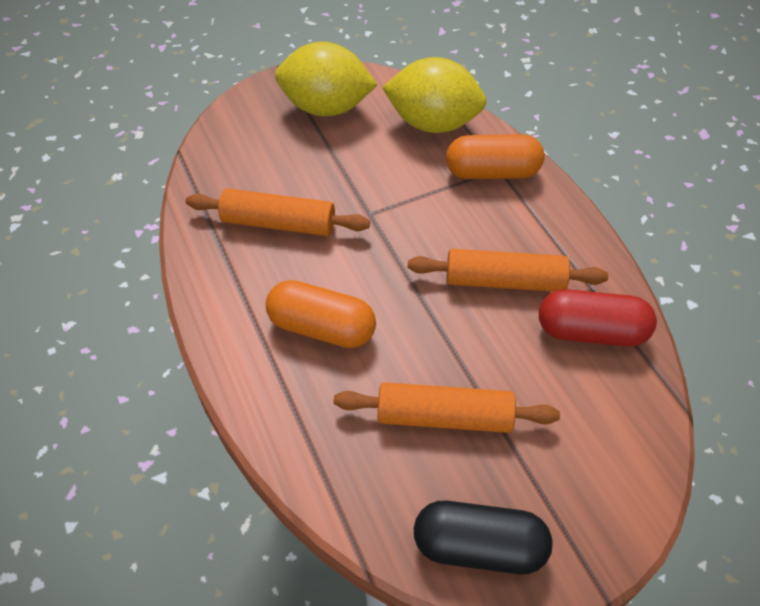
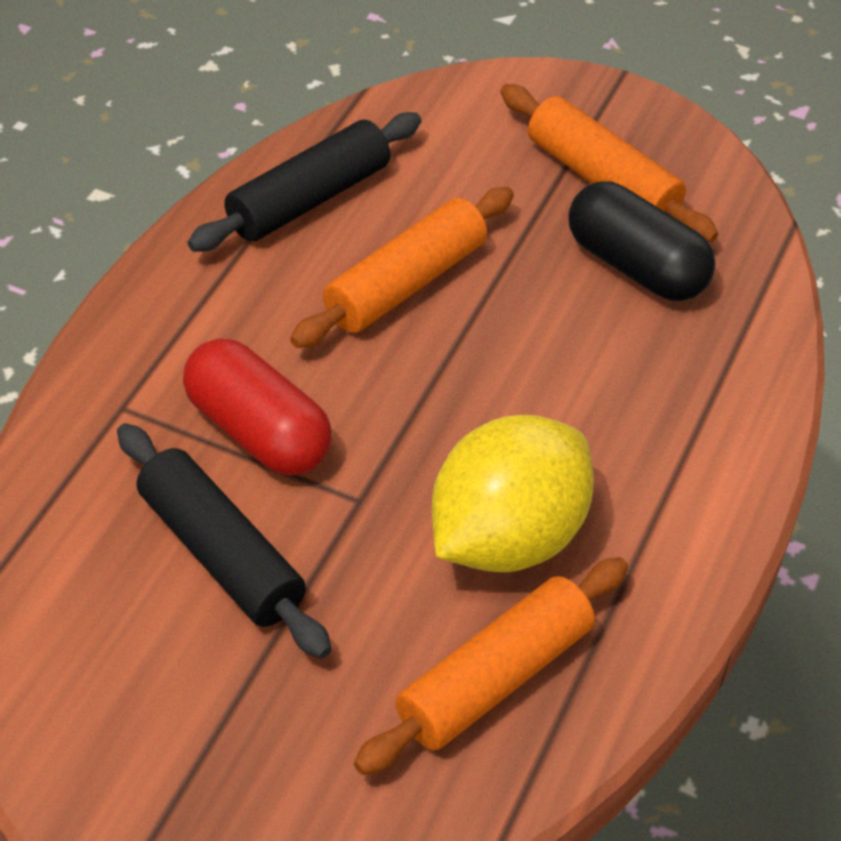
black rolling pin: none = 0 -> [117,423,332,658] [188,112,421,252] = 2
orange capsule: [266,280,376,348] [446,134,545,179] = 2 -> none = 0
yellow lemon: [275,42,377,116] [382,57,487,133] = 2 -> [432,415,594,572] = 1

